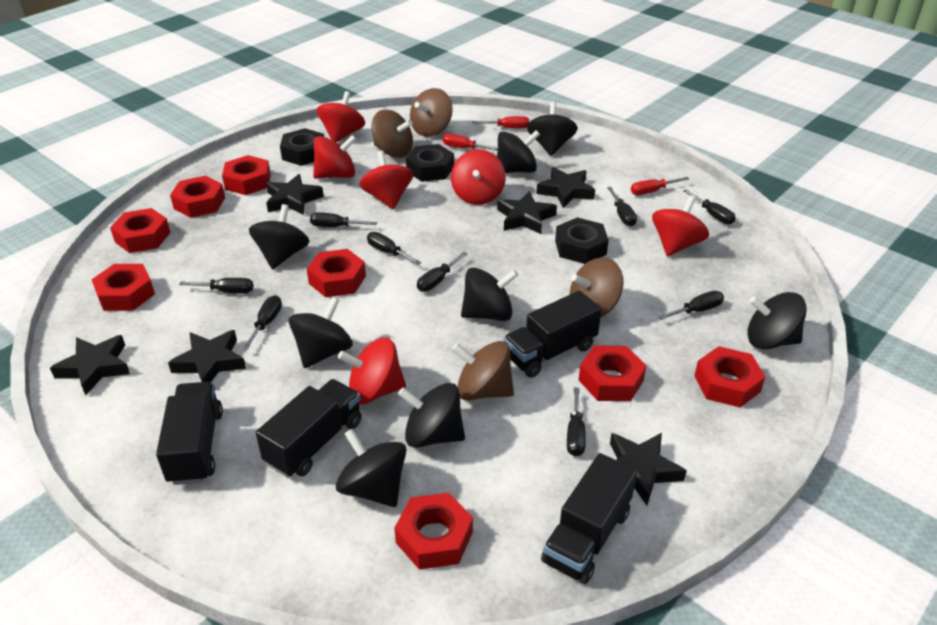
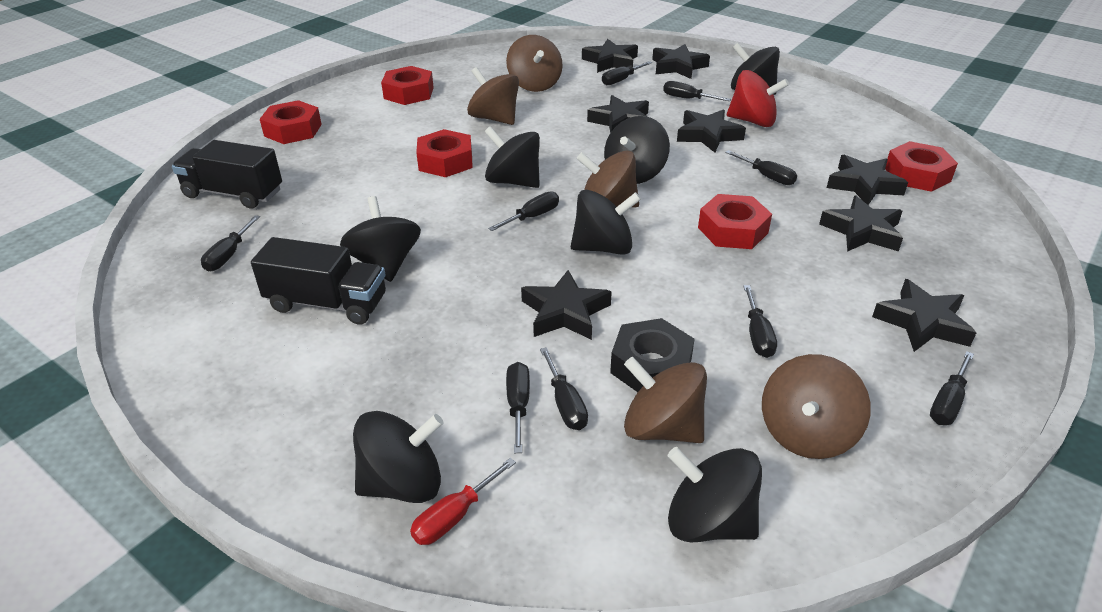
black nut: [280,128,324,166] [406,144,454,182] [555,217,609,264] = 3 -> [610,318,694,392] = 1
black spinning top: [249,204,309,269] [289,297,353,368] [336,429,406,507] [398,383,465,448] [461,267,518,321] [497,130,540,173] [527,102,578,156] [747,292,806,349] = 8 -> [340,196,421,282] [353,411,444,503] [484,126,540,188] [571,190,641,255] [604,116,670,184] [668,447,762,542] [731,43,780,95] = 7
black star: [50,335,130,396] [168,330,246,382] [266,174,324,215] [497,191,557,234] [536,167,595,208] [610,433,687,505] = 6 -> [521,270,612,340] [582,39,638,73] [587,95,649,133] [652,44,710,79] [677,109,746,153] [819,195,903,252] [827,155,908,205] [872,279,976,352] = 8
black truck: [156,382,223,485] [256,379,362,478] [503,290,602,378] [541,453,637,584] = 4 -> [172,140,282,209] [251,237,386,325] = 2
brown spinning top: [371,109,413,158] [410,88,453,137] [452,341,514,400] [570,257,624,317] = 4 -> [467,67,519,125] [506,35,563,92] [576,150,639,207] [624,357,707,443] [762,354,871,459] = 5
red nut: [91,264,155,311] [110,208,170,253] [170,176,225,218] [222,155,271,195] [307,249,366,297] [394,493,473,570] [579,345,646,401] [694,346,765,408] = 8 -> [260,100,322,144] [381,66,434,105] [416,129,473,177] [698,194,772,249] [885,141,958,192] = 5
red screwdriver: [443,134,498,151] [472,116,529,128] [631,177,689,195] = 3 -> [410,458,516,545] = 1
red spinning top: [313,135,357,179] [317,91,365,142] [338,337,406,404] [359,151,414,209] [451,150,506,205] [652,196,709,257] = 6 -> [727,70,789,127] = 1

